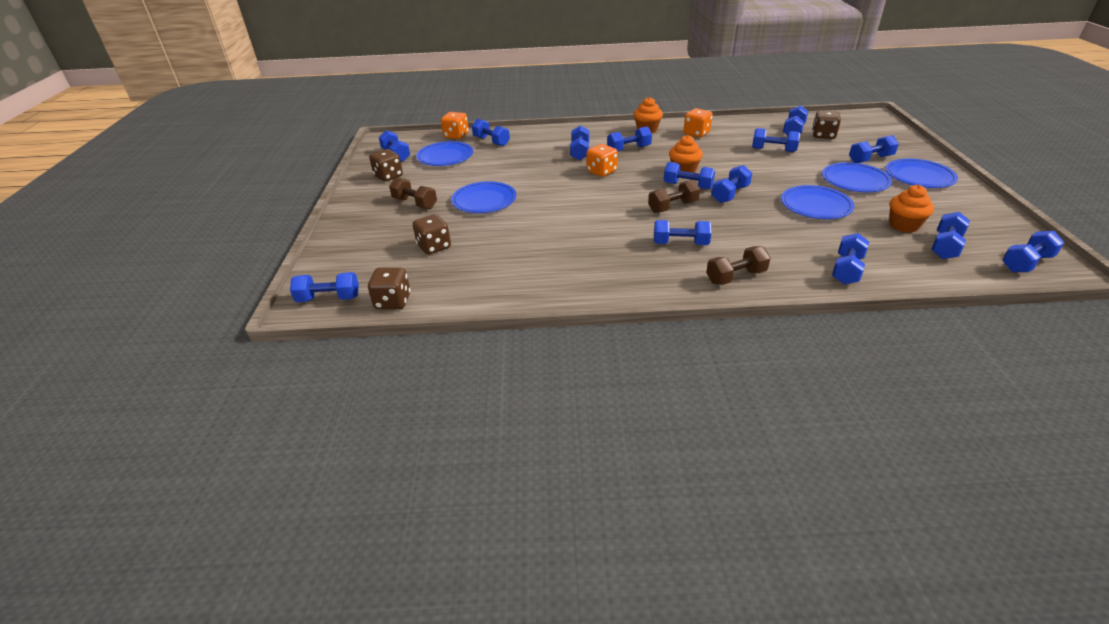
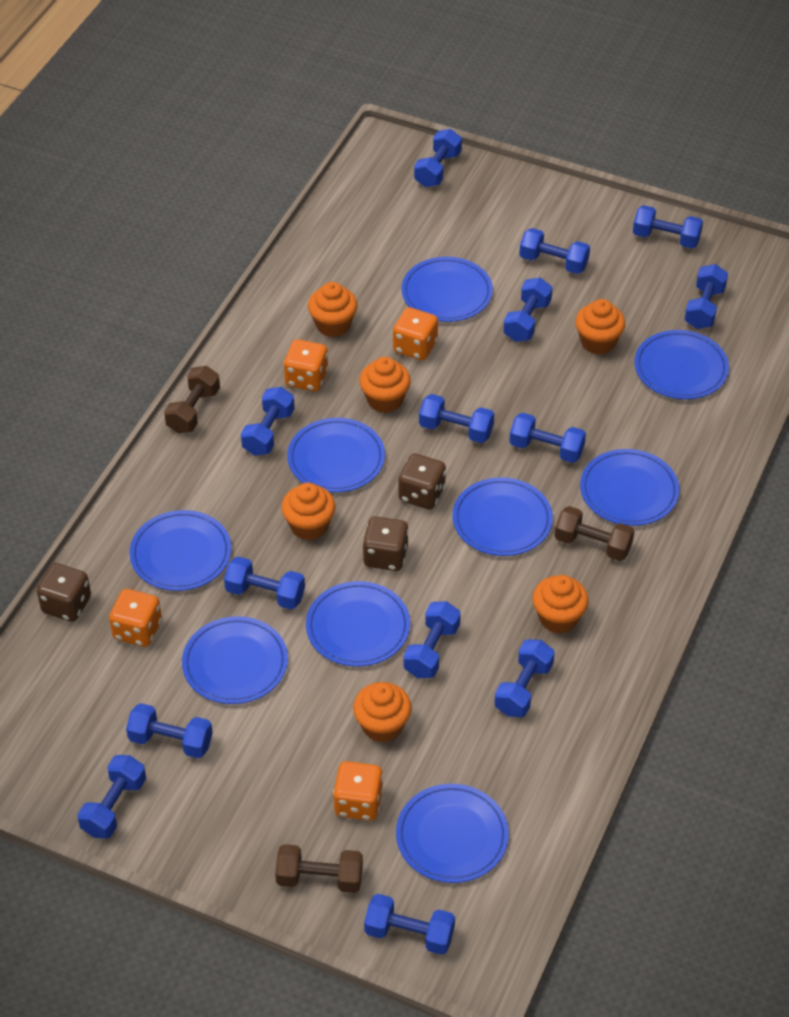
blue plate: [416,141,473,166] [451,181,516,213] [781,185,854,219] [822,162,892,192] [886,159,958,188] = 5 -> [130,510,231,591] [182,616,288,704] [287,418,385,493] [306,581,410,667] [396,784,509,883] [402,257,493,322] [452,477,553,556] [580,449,680,526] [634,330,729,399] = 9
brown dice: [368,268,411,309] [369,149,403,181] [413,214,451,255] [812,110,841,139] = 4 -> [37,563,91,622] [363,516,409,571] [398,453,446,510] = 3
orange cupcake: [634,97,663,133] [669,135,703,173] [889,185,934,233] = 3 -> [281,483,335,540] [308,282,358,337] [353,682,412,742] [359,357,411,413] [533,575,589,634] [575,299,625,355] = 6
orange dice: [441,112,469,139] [587,144,618,177] [684,108,713,137] = 3 -> [109,589,162,647] [284,339,328,391] [333,761,383,821] [393,307,438,360] = 4

